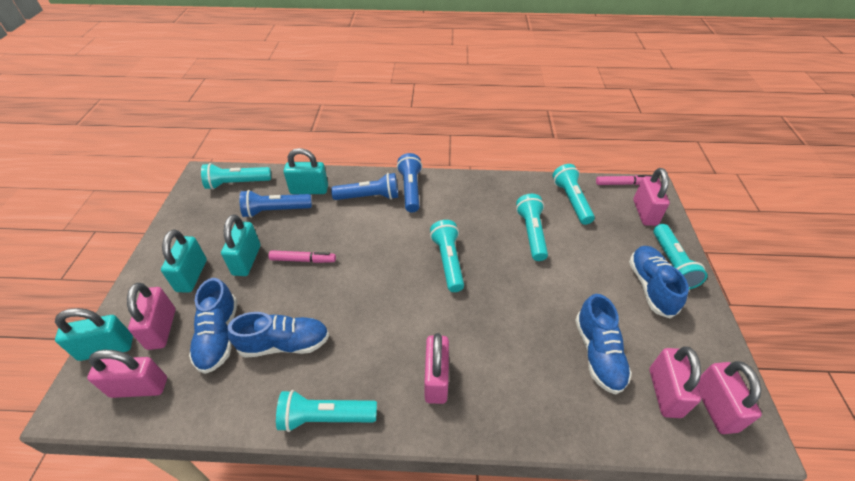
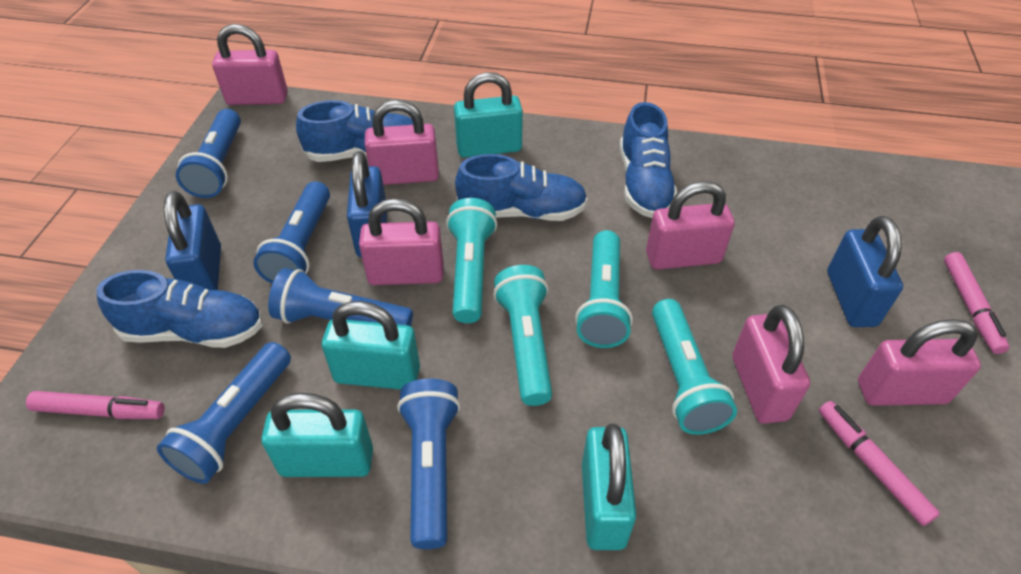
blue flashlight: [239,190,312,218] [331,173,398,200] [397,153,422,213] = 3 -> [157,342,291,484] [176,109,241,198] [253,181,330,284] [268,268,413,326] [397,379,460,549] = 5
blue padlock: none = 0 -> [164,191,221,290] [347,151,387,257] [827,216,903,327] = 3
pink marker: [269,250,336,263] [596,175,652,185] = 2 -> [26,391,165,419] [819,401,940,526] [944,252,1009,354] = 3
turquoise flashlight: [201,163,271,190] [276,390,377,432] [430,220,464,292] [516,194,548,261] [552,164,595,225] [653,224,708,289] = 6 -> [446,198,497,323] [493,265,552,406] [575,230,633,348] [652,299,737,435] = 4

